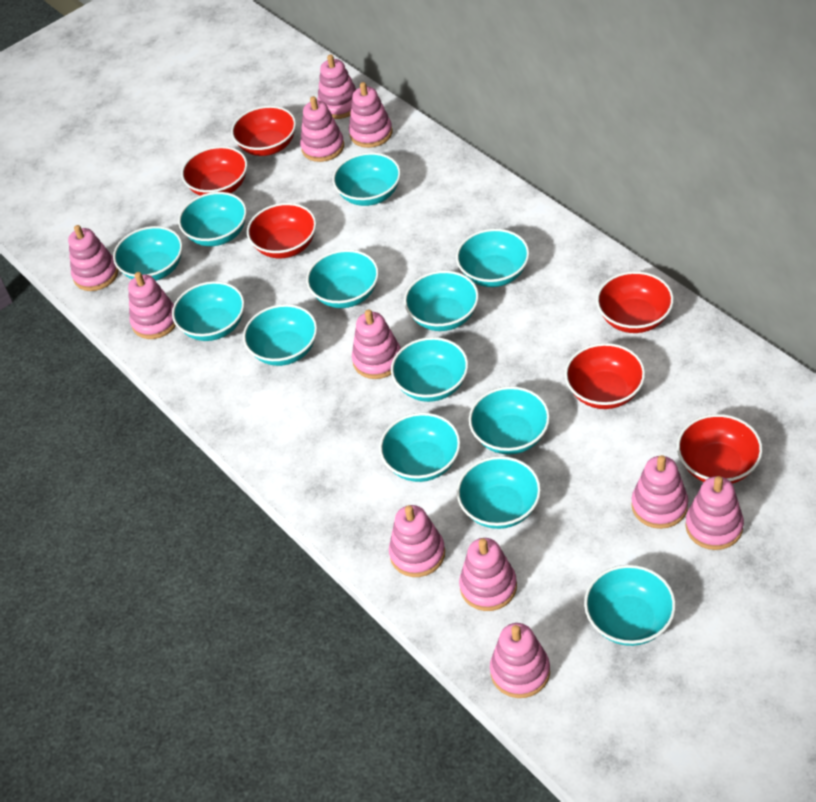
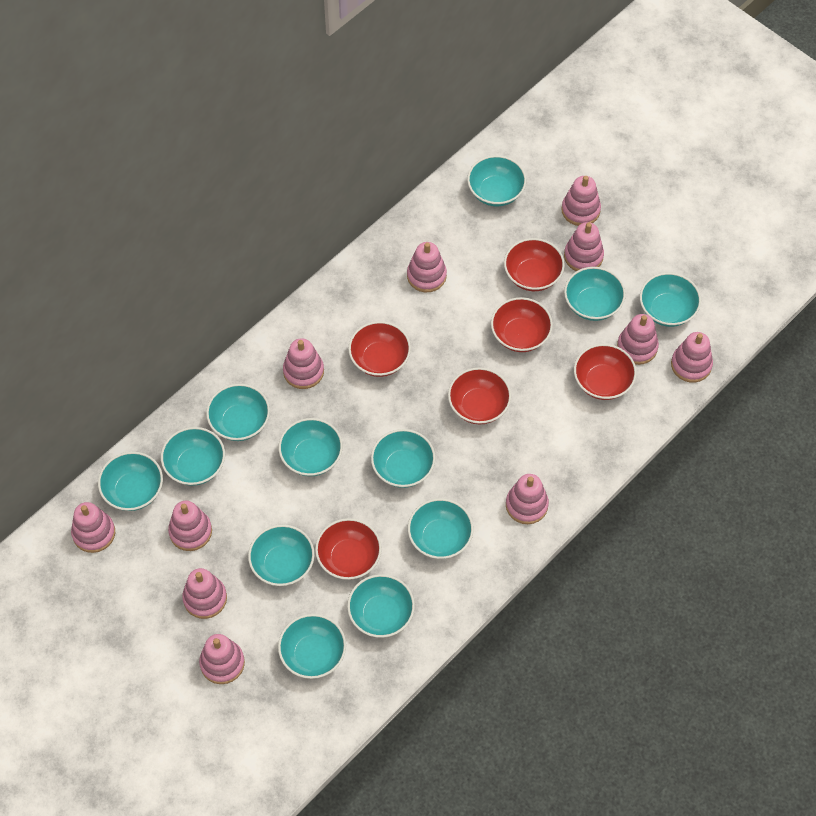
turquoise bowl: [113,226,183,281] [172,281,245,341] [178,192,247,246] [243,304,318,366] [306,249,379,308] [332,152,401,206] [379,413,461,482] [391,337,469,402] [404,271,479,331] [456,229,530,287] [457,456,541,529] [469,386,550,455] [584,565,676,646] = 13 -> [98,452,163,511] [161,427,225,486] [206,384,270,441] [248,525,315,586] [278,614,346,679] [279,418,343,476] [347,574,415,638] [371,429,435,488] [408,498,474,559] [467,155,526,206] [564,267,626,321] [640,272,701,327] = 12

